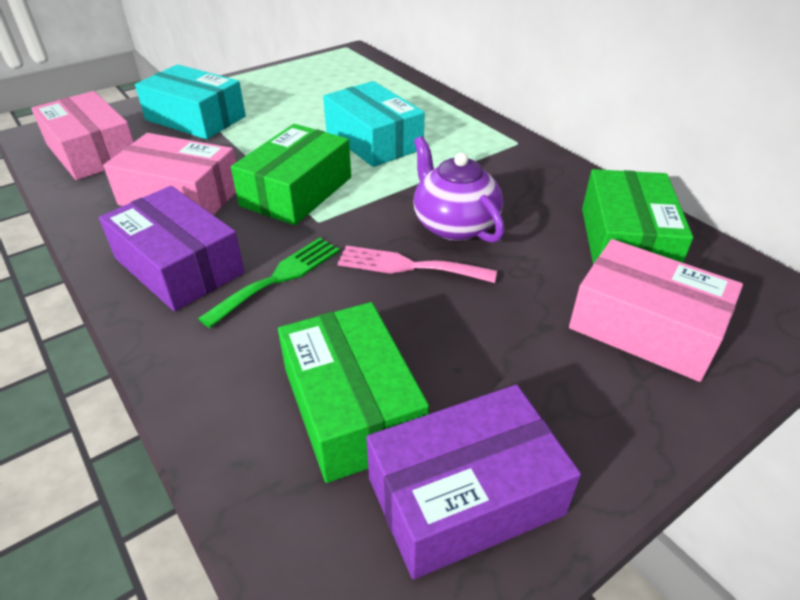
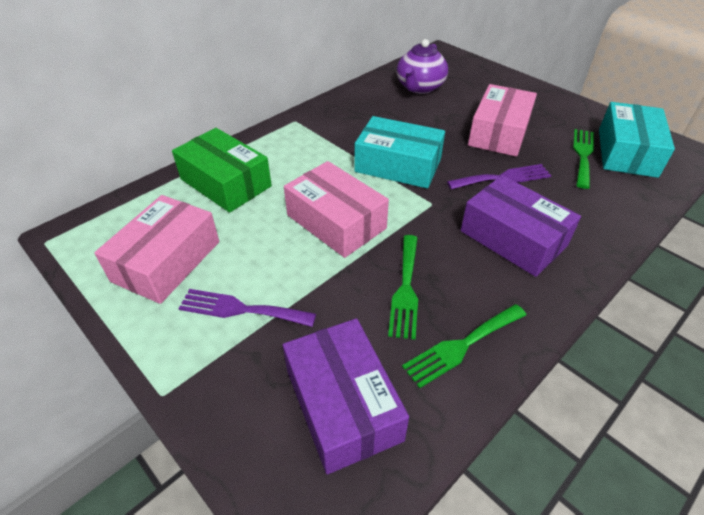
green box: [231,124,351,225] [278,302,429,483] [582,169,693,264] = 3 -> [172,128,272,213] = 1
green fork: [198,238,340,328] = 1 -> [388,235,418,340] [402,304,526,388] [573,129,594,189] = 3
pink fork: [338,245,497,283] = 1 -> none = 0
purple fork: none = 0 -> [178,289,316,327] [447,164,552,189] = 2

